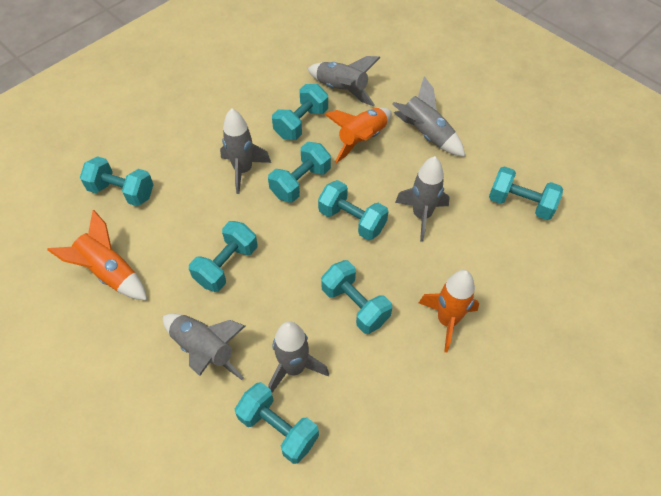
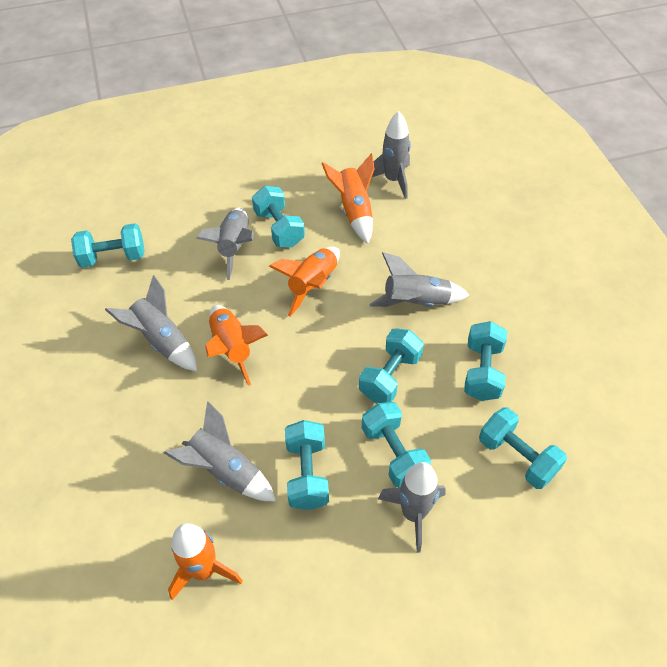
orange rocket: [47,210,147,301] [324,108,391,163] [419,270,479,352] = 3 -> [168,523,243,600] [205,305,268,386] [269,247,340,317] [321,153,374,244] = 4
turquoise dumbbell: [80,156,154,206] [189,221,257,292] [235,382,319,464] [268,142,331,203] [272,84,328,140] [318,180,389,240] [321,260,392,334] [489,166,563,220] = 8 -> [71,223,145,268] [252,186,305,247] [285,420,329,510] [359,329,424,403] [362,402,431,487] [464,321,507,401] [479,407,567,489] = 7

